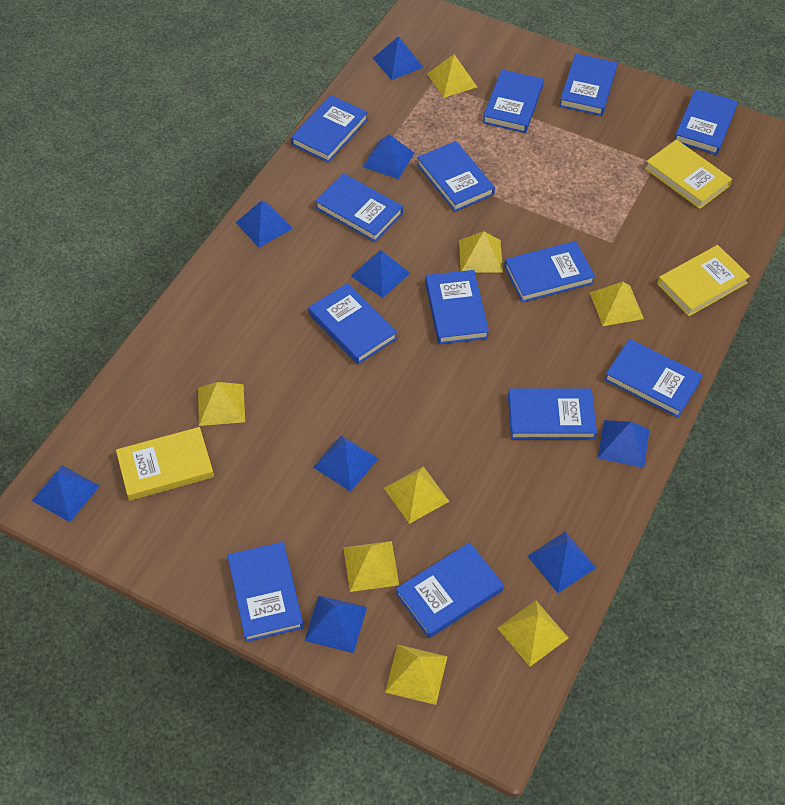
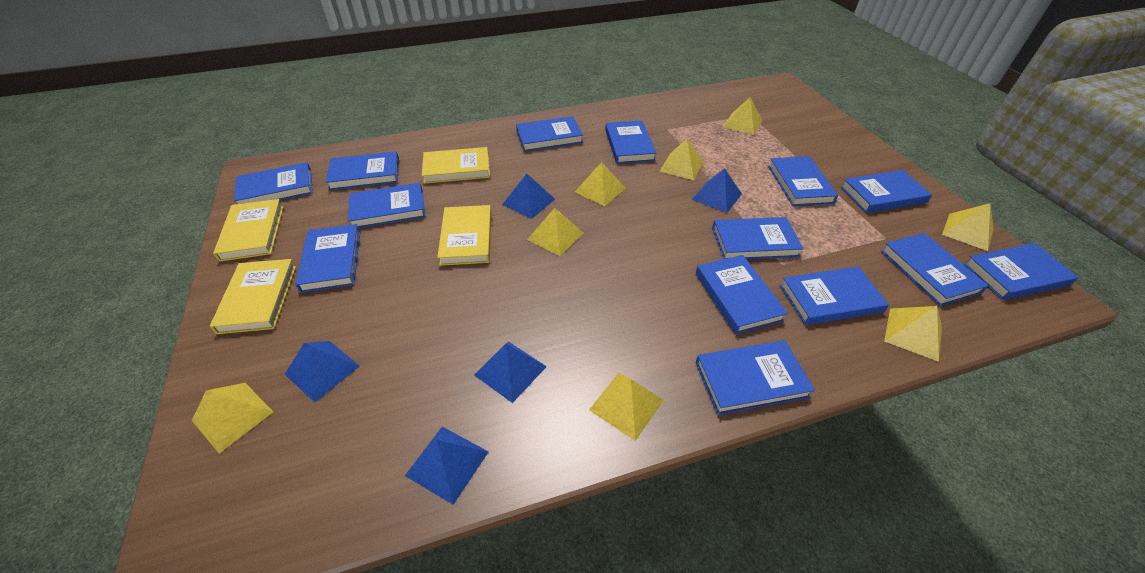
blue book: [227,542,304,642] [291,95,368,163] [308,283,397,364] [315,173,403,242] [396,542,504,638] [417,141,495,212] [425,270,489,344] [483,69,544,133] [504,241,595,303] [508,388,597,439] [559,54,618,116] [604,339,703,418] [674,89,738,155] = 13 -> [234,162,313,204] [295,224,360,293] [326,151,399,190] [348,183,425,228] [516,116,583,152] [605,120,656,164] [695,340,815,415] [696,255,788,334] [712,217,804,259] [768,156,838,206] [780,266,889,325] [841,170,932,213] [881,233,988,306] [964,243,1079,300] = 14
blue pyramid: [32,465,99,522] [236,200,293,248] [304,596,367,653] [313,435,379,492] [351,250,410,298] [363,134,414,179] [373,36,423,80] [528,531,596,593] [598,420,650,468] = 9 -> [285,341,360,402] [405,427,489,505] [474,342,547,403] [502,173,555,219] [692,168,742,213] = 5
yellow book: [116,427,214,501] [645,139,732,209] [657,245,750,316] = 3 -> [210,259,296,334] [213,199,284,262] [422,147,490,184] [437,205,492,266] = 4

